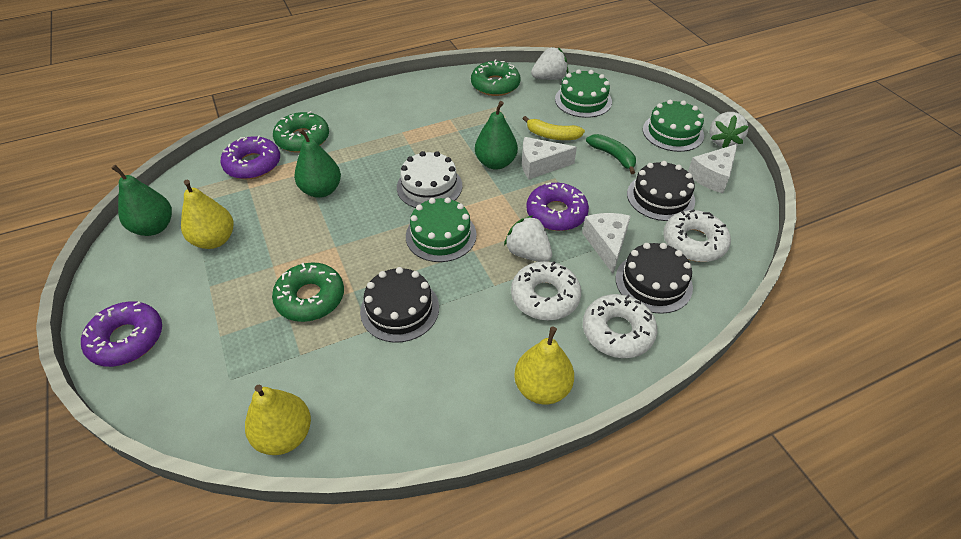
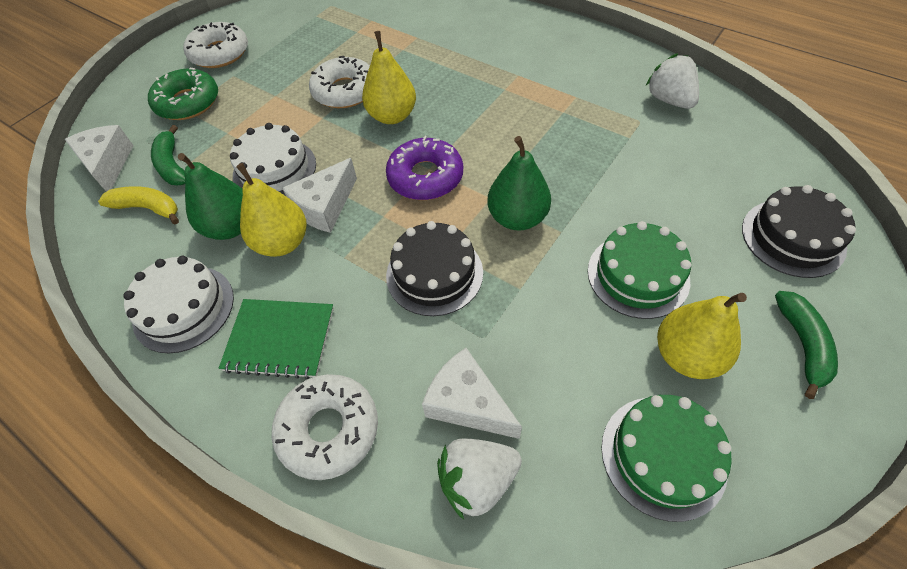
black cake: [360,267,439,342] [616,243,693,314] [627,161,695,221] = 3 -> [386,221,483,316] [742,185,856,278] = 2
green banana: [586,134,636,174] = 1 -> [151,125,185,186] [775,291,838,399] = 2
green cake: [406,197,477,262] [555,69,612,118] [643,100,704,152] = 3 -> [588,221,691,319] [601,395,732,522] = 2
green donut: [272,262,344,322] [273,111,329,153] [471,59,520,96] = 3 -> [148,68,218,120] = 1
green notebook: none = 0 -> [219,299,334,379] = 1
green pear: [111,165,172,236] [294,128,341,198] [475,101,518,170] = 3 -> [178,153,243,240] [487,136,551,231] = 2
purple donut: [81,301,162,367] [221,136,280,179] [526,182,589,231] = 3 -> [386,136,463,200] = 1
white cake: [397,151,462,208] = 1 -> [123,256,234,353] [230,123,316,196] = 2
white strawberry: [504,215,552,262] [531,47,568,80] [710,112,749,148] = 3 -> [437,438,522,519] [646,53,699,109] = 2

